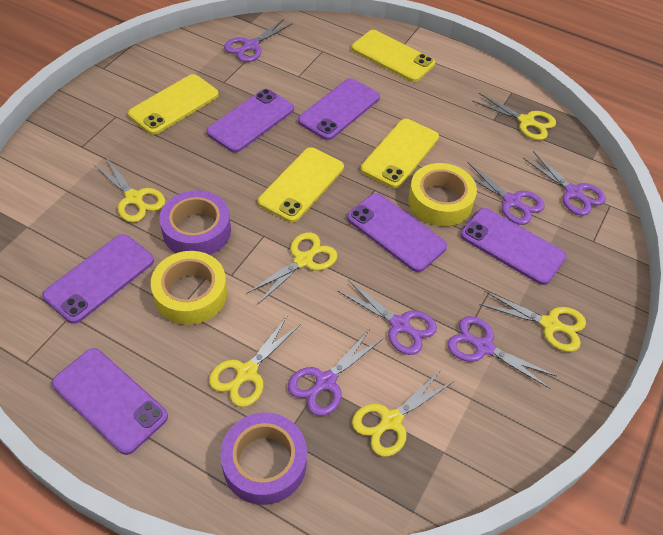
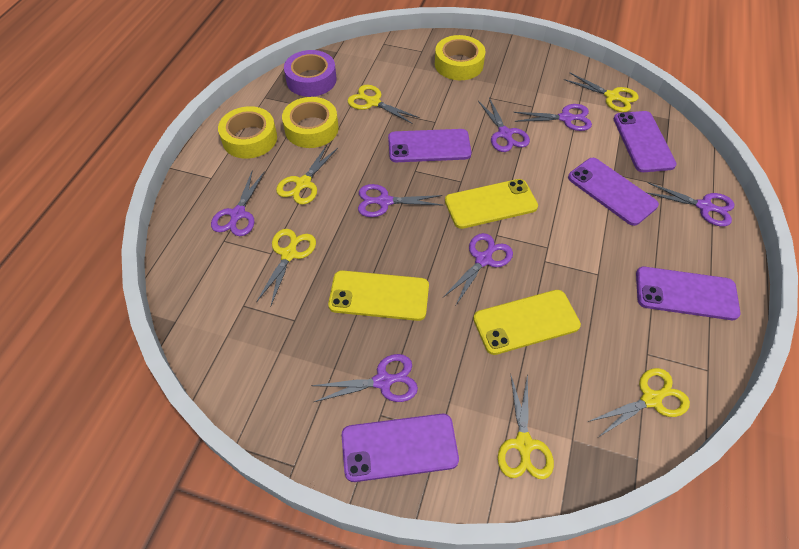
purple phone: [42,234,154,324] [52,348,168,455] [207,89,294,153] [298,78,380,140] [347,193,447,272] [460,208,566,285] = 6 -> [342,414,459,482] [388,129,472,162] [568,158,659,226] [614,111,677,172] [636,267,741,320] = 5
purple scissors: [224,19,293,62] [288,329,383,416] [338,280,437,355] [447,316,556,389] [467,162,545,225] [523,151,606,216] = 6 -> [211,170,265,236] [312,354,418,402] [358,184,443,217] [443,233,513,305] [478,98,530,152] [513,104,592,131] [646,182,735,227] = 7
purple tape: [159,190,231,255] [220,413,307,505] = 2 -> [284,50,336,97] = 1
yellow phone: [128,74,219,135] [258,147,344,223] [352,30,435,82] [361,119,439,188] = 4 -> [328,270,429,321] [445,179,538,229] [473,290,581,355] = 3
yellow tape: [151,251,227,325] [408,163,477,226] = 2 -> [218,106,277,159] [282,97,338,148] [435,35,485,80] = 3

